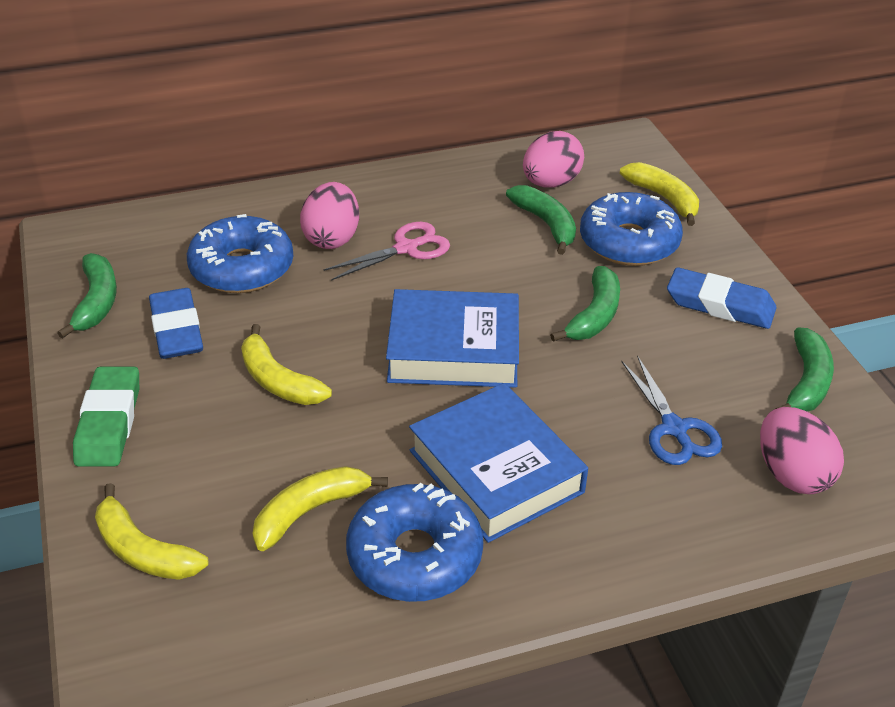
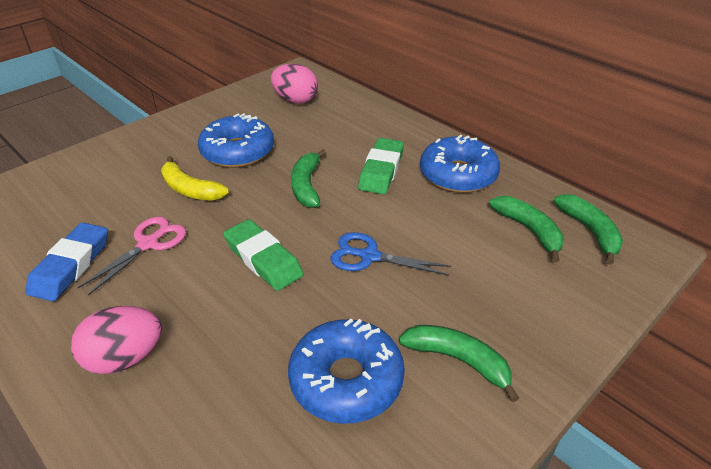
blue book: [386,289,519,388] [409,383,588,543] = 2 -> none = 0
blue eraser: [149,288,203,359] [667,267,777,329] = 2 -> [25,222,108,302] = 1
green eraser: [73,367,139,467] = 1 -> [223,219,304,291] [358,138,404,194] = 2
pink egg: [300,182,359,249] [523,131,584,188] [760,407,844,494] = 3 -> [71,306,162,374] [271,64,318,104] = 2
yellow banana: [95,483,208,580] [241,324,332,405] [253,466,388,551] [620,162,699,226] = 4 -> [161,156,229,201] = 1

